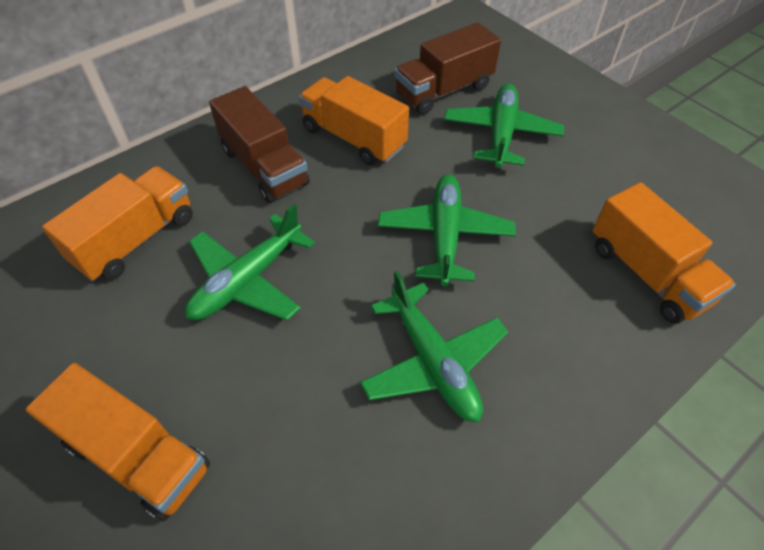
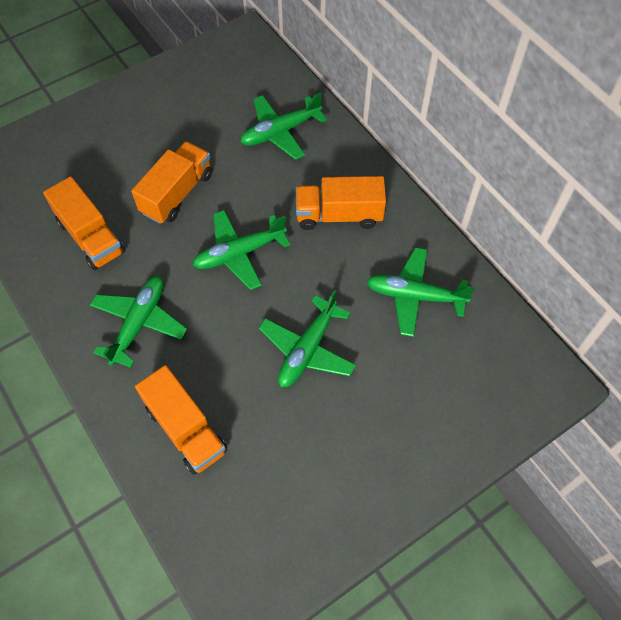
brown truck: [209,86,310,203] [394,22,501,115] = 2 -> none = 0
green plane: [185,204,315,320] [360,270,508,422] [378,174,516,286] [444,84,564,168] = 4 -> [90,276,187,368] [193,210,290,290] [240,92,327,160] [259,290,356,387] [366,248,475,337] = 5

